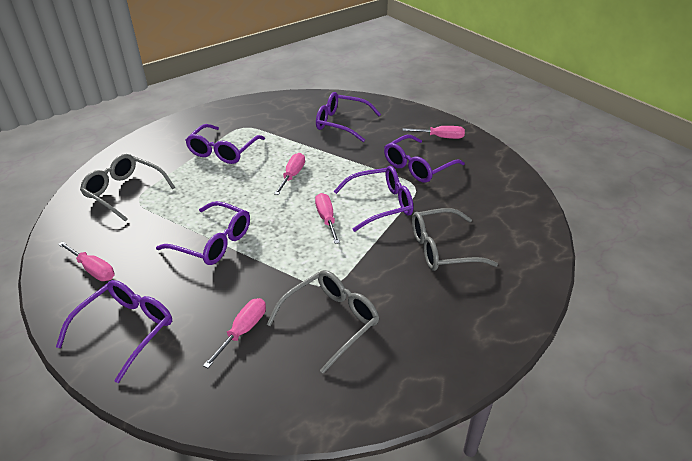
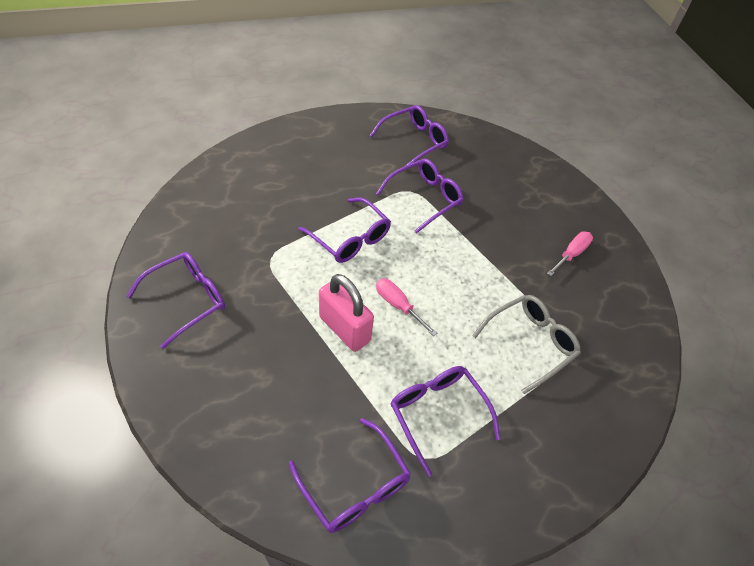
grey glasses: [80,154,175,222] [267,270,379,374] [412,208,498,271] = 3 -> [472,295,581,394] = 1
pink padlock: none = 0 -> [319,274,374,352] = 1
pink screwdriver: [58,241,114,281] [203,298,266,368] [274,153,305,195] [315,193,340,244] [403,126,465,139] = 5 -> [376,279,437,336] [547,231,593,276] = 2

